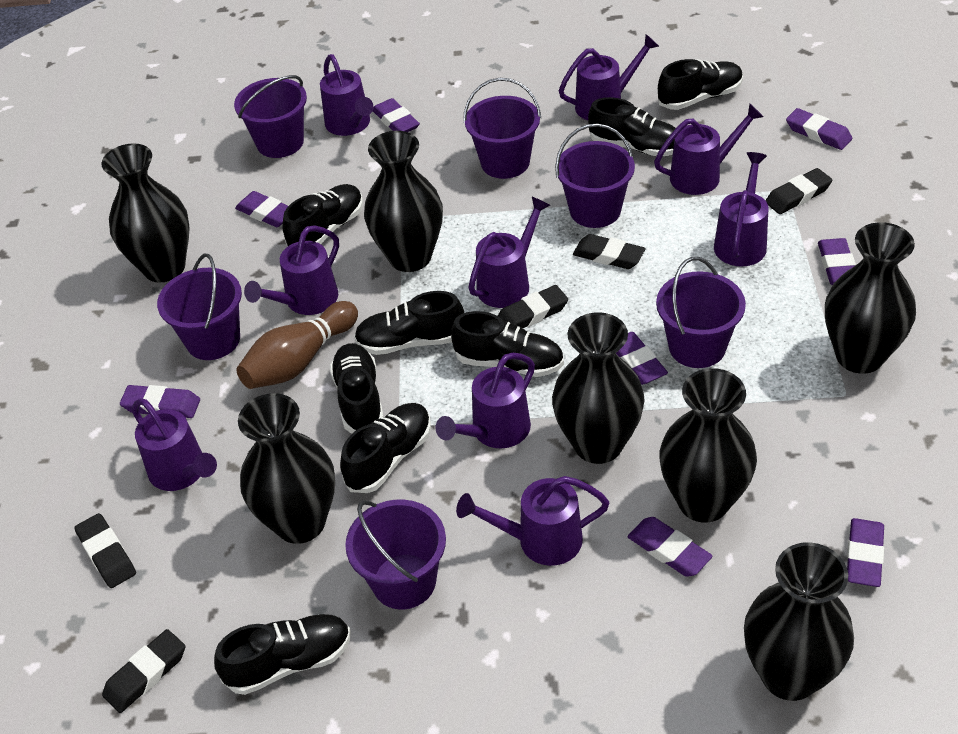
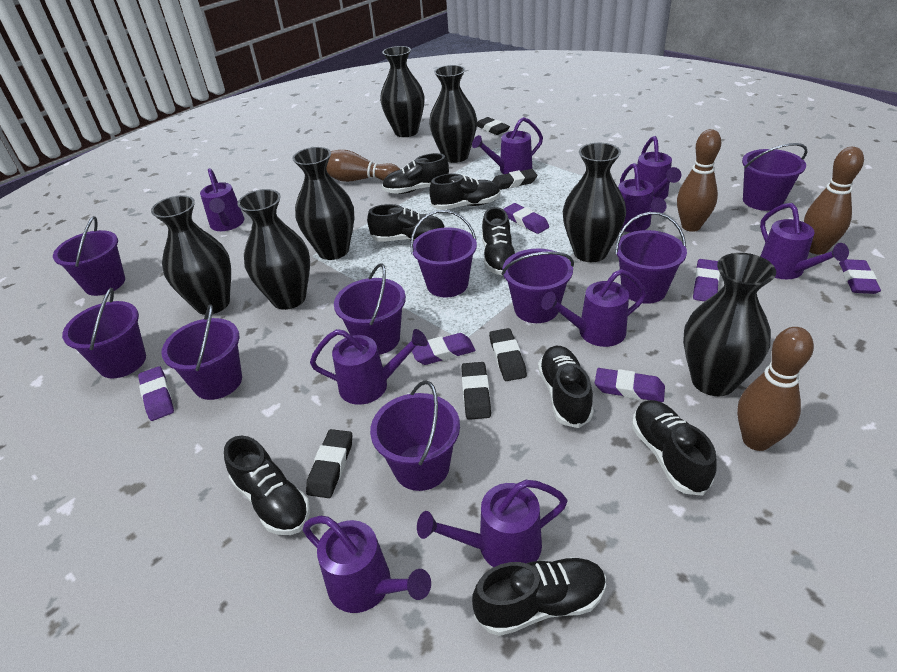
brown bowling pin: [236,301,358,389] = 1 -> [326,150,401,182] [677,129,721,232] [737,327,814,451] [804,147,864,255] = 4
purple bucket: [157,254,242,360] [234,75,307,158] [345,500,446,609] [463,78,541,179] [555,123,635,228] [656,257,746,368] = 6 -> [53,216,125,296] [62,288,146,378] [161,304,242,400] [334,263,406,355] [370,380,460,491] [410,210,477,297] [502,249,574,323] [615,212,687,304] [742,143,808,211] = 9
purple eraser: [120,385,200,418] [235,191,288,227] [373,98,420,132] [616,332,668,385] [627,517,712,577] [786,108,852,150] [818,238,856,285] [847,518,884,587] = 8 -> [138,366,174,421] [412,333,476,365] [503,203,549,234] [595,368,665,402] [693,259,720,301] [839,259,881,294] = 6

